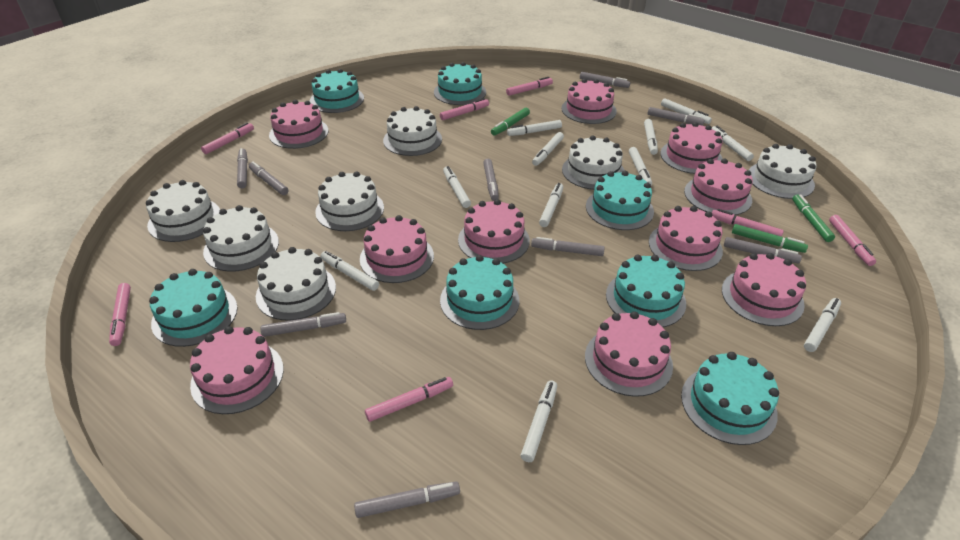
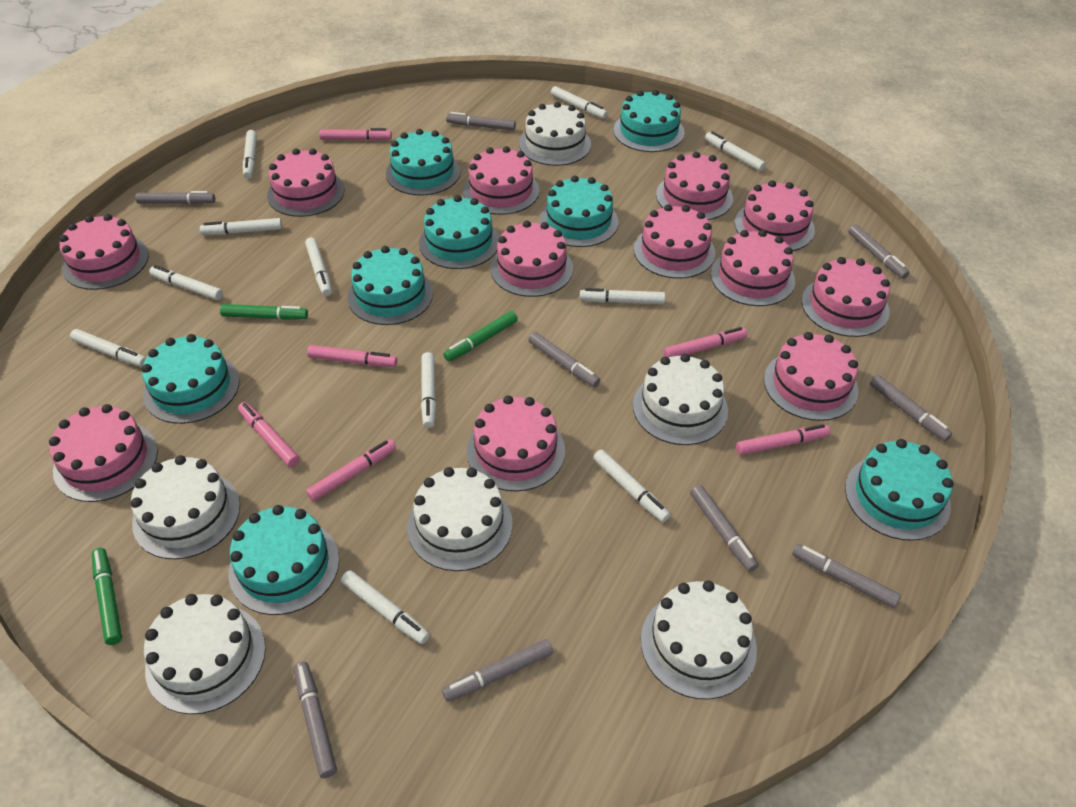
pink cake: [190,326,284,414] [269,100,328,149] [360,215,434,283] [458,199,530,264] [561,79,617,124] [585,311,673,397] [649,206,723,271] [660,122,723,174] [684,158,753,216] [722,253,806,326] = 10 -> [49,404,158,502] [59,214,149,290] [267,148,345,217] [463,146,539,215] [466,395,565,492] [490,220,573,297] [634,204,715,279] [656,152,733,220] [711,230,795,306] [735,180,815,251] [764,332,859,421] [802,257,890,337] = 12
pink marker: [109,283,131,346] [201,123,254,154] [365,377,453,422] [440,98,489,120] [506,77,553,96] [712,209,784,237] [829,215,876,266] = 7 -> [238,402,300,467] [306,439,396,502] [307,345,397,367] [319,128,392,141] [663,327,748,357] [736,424,830,455] = 6
turquoise cake: [149,269,238,347] [310,69,364,113] [434,62,486,105] [440,255,519,330] [586,171,654,230] [606,255,686,327] [681,352,779,445] = 7 -> [142,334,240,424] [229,505,339,615] [348,246,433,325] [386,129,461,196] [419,195,499,269] [540,176,618,247] [614,90,685,152] [845,439,953,541] = 8
white cake: [146,180,220,242] [203,205,279,272] [256,247,336,321] [315,171,384,231] [383,106,442,156] [562,135,625,190] [749,144,817,199] = 7 -> [131,455,240,559] [144,594,266,714] [407,467,513,571] [519,102,591,166] [633,354,728,445] [641,581,757,699] = 6

